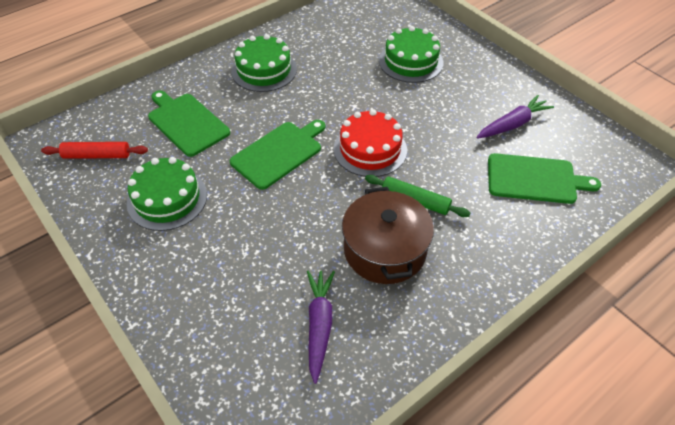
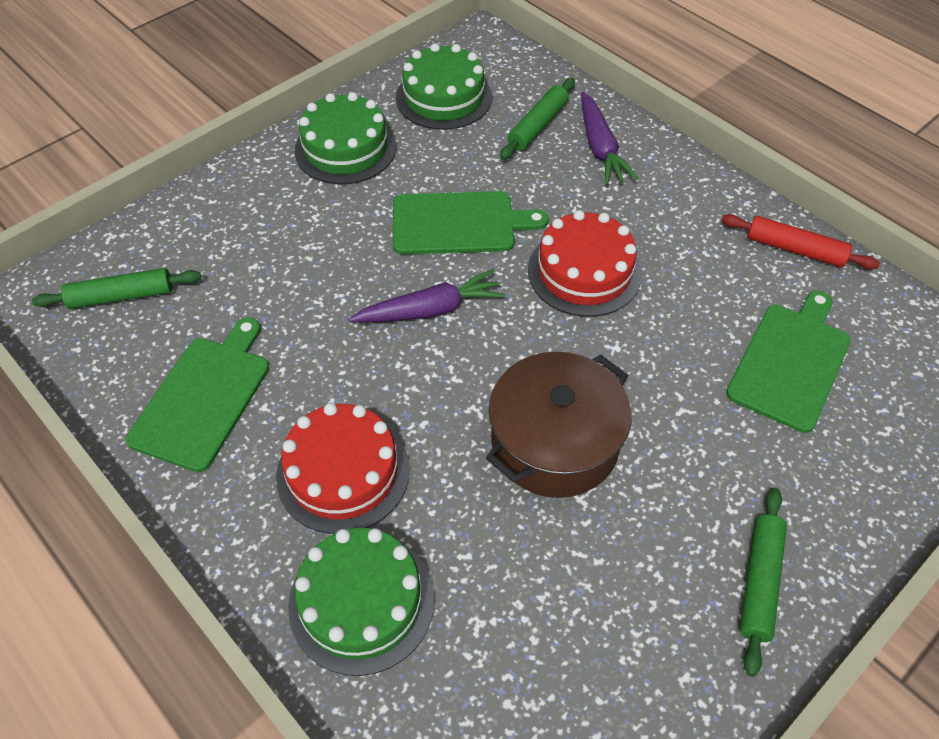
green rolling pin: [365,175,470,217] = 1 -> [32,268,201,309] [500,78,575,160] [739,488,787,677] = 3
red cake: [334,109,407,177] = 1 -> [276,403,410,534] [528,210,642,317] = 2

